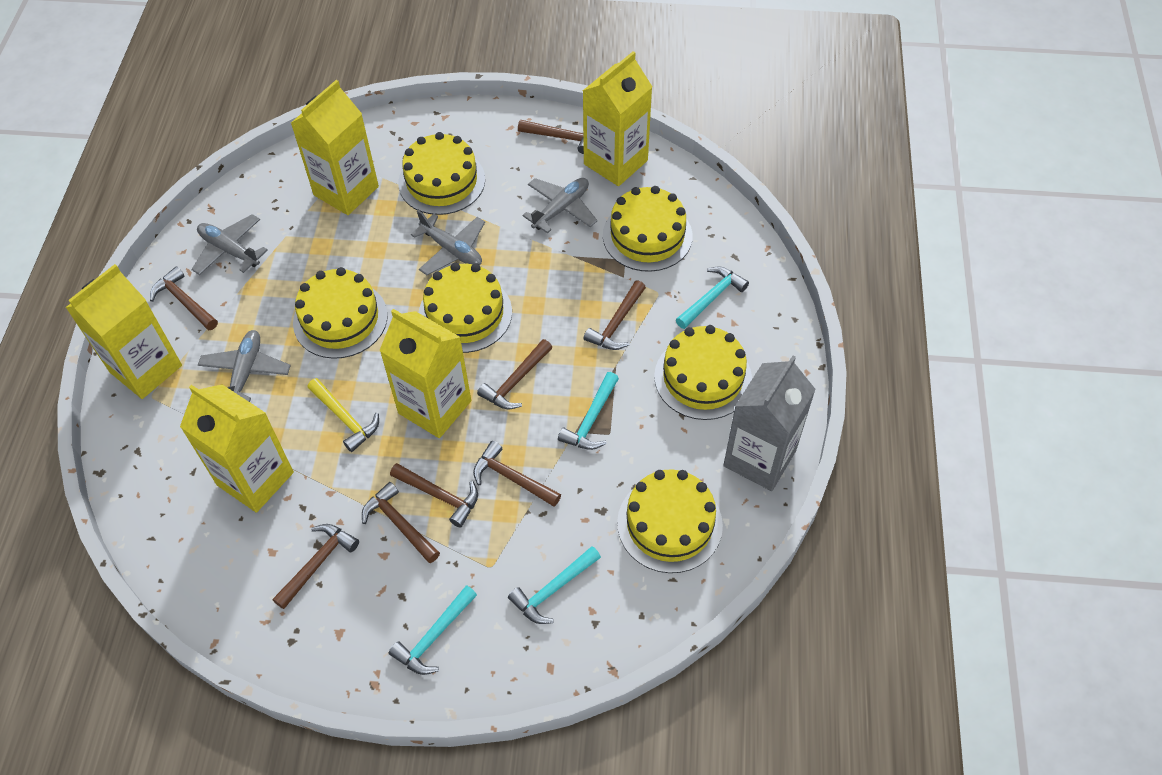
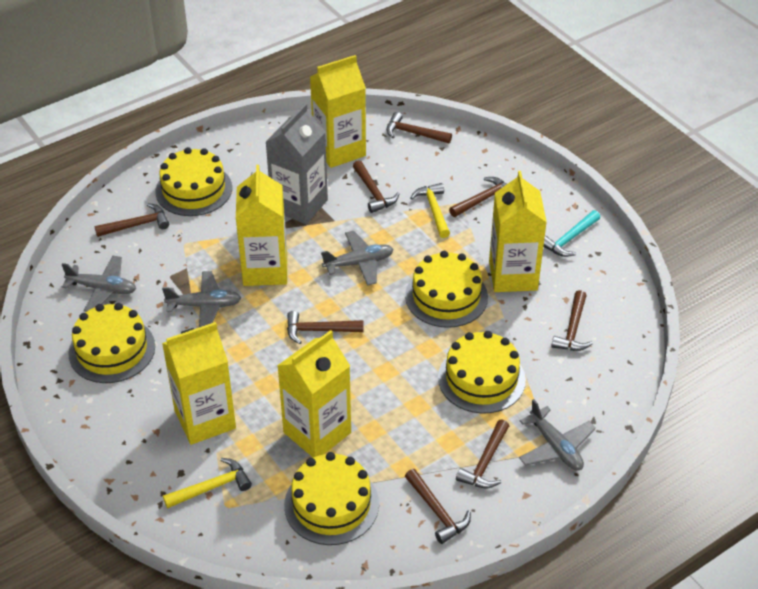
turquoise hammer: [389,585,477,675] [508,546,601,624] [558,372,619,450] [676,267,749,329] = 4 -> [543,210,600,257] = 1
yellow cake: [293,267,388,359] [398,132,485,215] [419,263,512,353] [603,186,693,272] [617,469,723,573] [654,325,752,420] = 6 -> [68,303,155,383] [155,147,232,216] [284,452,379,545] [405,251,488,328] [438,331,526,414] = 5
yellow hammer: [307,378,379,452] = 1 -> [163,458,252,508] [410,183,450,238] = 2

